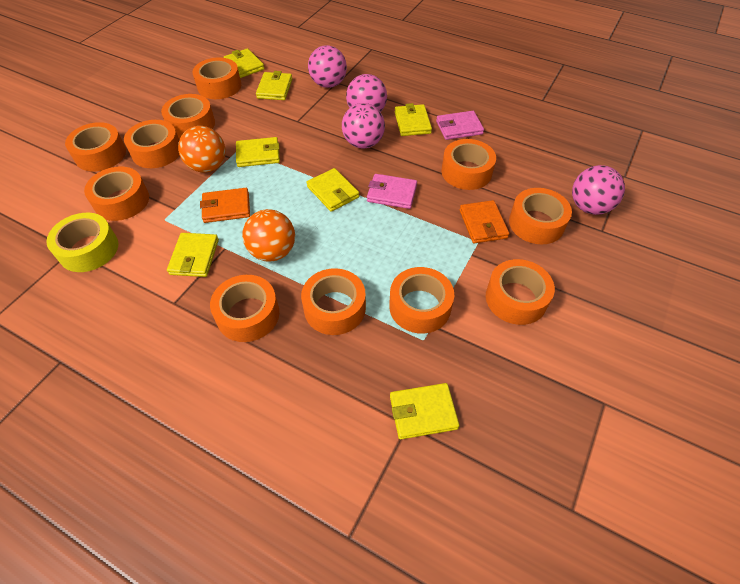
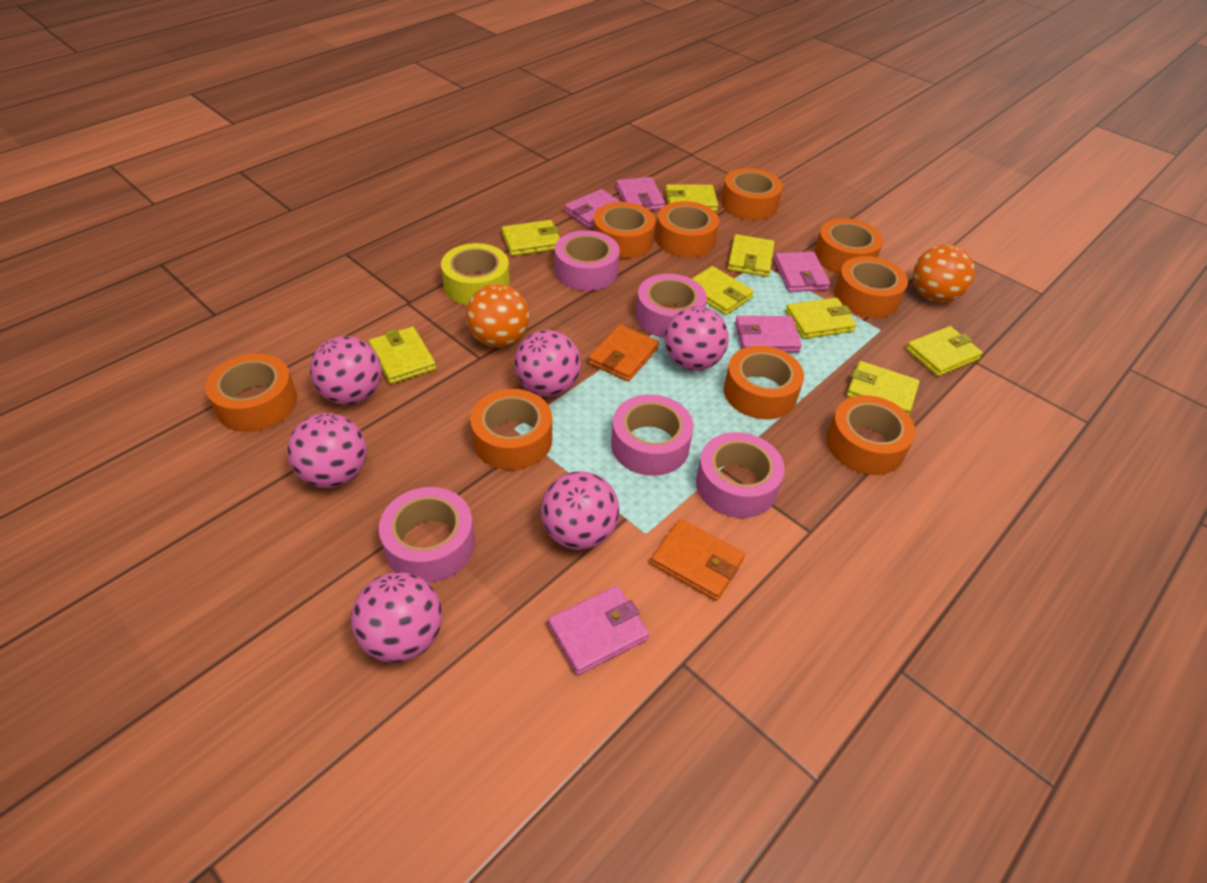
orange tape: [65,122,126,172] [84,167,149,221] [124,120,179,168] [161,94,215,139] [193,57,241,99] [210,275,279,342] [301,268,366,335] [389,267,454,334] [441,139,496,190] [486,259,555,325] [509,188,572,244] = 11 -> [205,354,297,432] [470,389,552,470] [593,202,655,259] [656,201,719,257] [721,168,783,220] [724,346,804,419] [814,218,883,274] [827,395,916,475] [834,256,908,318] = 9
pink ball: [308,45,347,88] [342,103,385,148] [346,74,387,112] [572,165,625,215] = 4 -> [287,413,367,488] [310,336,382,405] [351,572,442,663] [515,330,581,397] [541,471,620,550] [665,306,729,371] = 6
pink tape: none = 0 -> [379,487,475,583] [555,230,620,291] [611,394,694,476] [636,274,707,338] [696,432,785,518] = 5
pink wallet: [367,174,417,209] [436,111,484,140] = 2 -> [548,586,649,675] [565,189,621,229] [616,177,665,210] [735,316,802,352] [774,252,830,292] = 5
yellow wallet: [167,233,219,277] [223,48,264,78] [236,137,280,167] [256,71,292,100] [306,168,359,212] [390,383,459,439] [395,103,432,136] = 7 -> [369,327,436,384] [502,220,560,256] [665,184,718,212] [692,266,754,315] [728,234,775,277] [785,298,857,339] [846,361,920,415] [906,326,983,376] = 8

